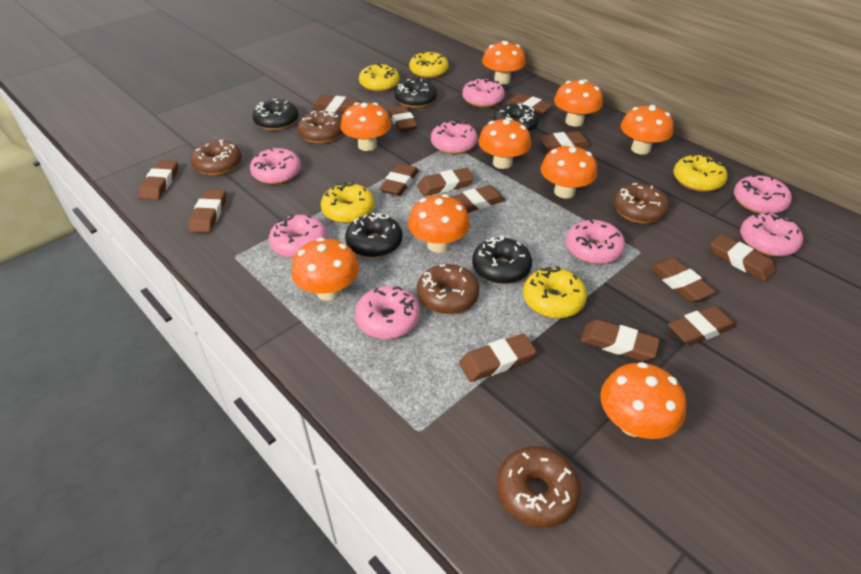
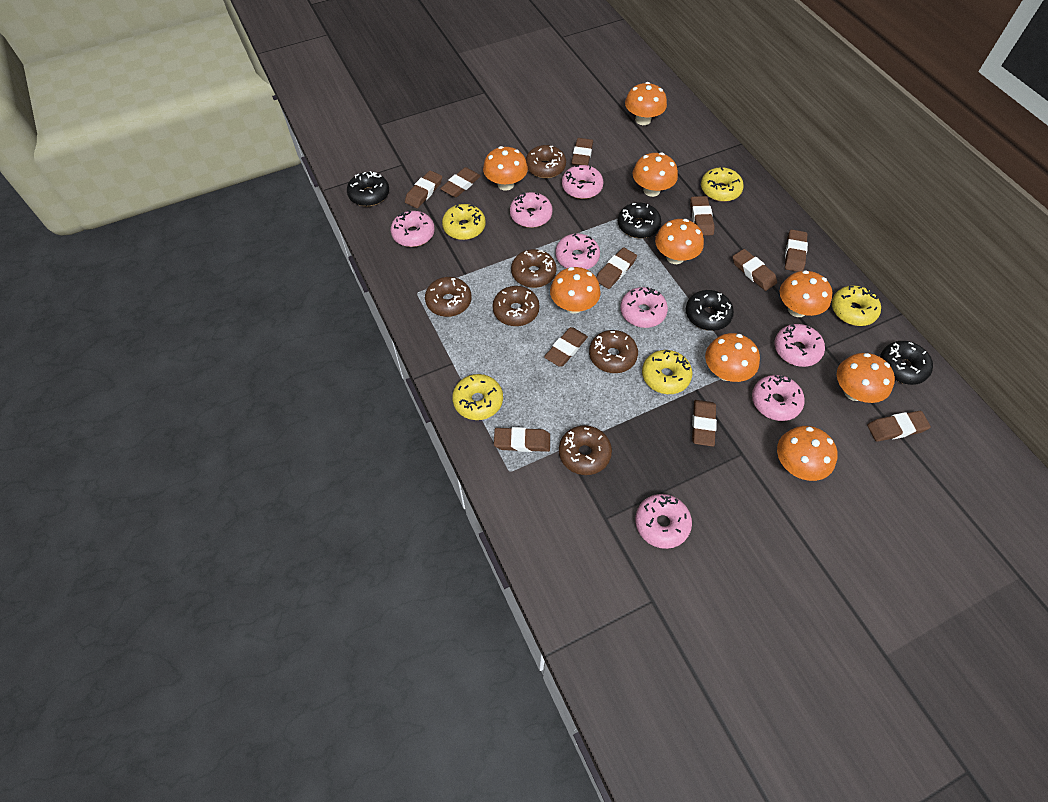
black donut: [253,99,298,131] [345,213,403,258] [395,79,437,108] [472,236,532,284] [493,103,539,132] = 5 -> [347,171,389,206] [618,202,661,238] [686,290,734,331] [880,341,933,385] = 4
brown donut: [191,140,242,175] [297,110,342,144] [417,264,479,314] [497,446,581,528] [613,183,669,223] = 5 -> [425,277,471,317] [492,286,539,326] [511,249,556,288] [526,145,566,178] [559,425,612,475] [589,330,638,373] = 6
brown eraser: [139,160,178,200] [189,189,226,233] [311,95,359,113] [379,163,419,196] [388,106,418,132] [417,168,474,196] [451,185,506,213] [459,334,536,382] [505,93,553,116] [539,131,591,151] [581,320,660,361] [649,257,716,302] [668,306,736,345] [710,234,776,282] = 14 -> [405,170,442,208] [440,167,481,197] [494,427,550,452] [544,327,588,367] [571,138,593,165] [596,247,637,289] [690,196,715,236] [692,400,717,446] [733,249,777,291] [785,229,808,272] [867,411,931,442] = 11

